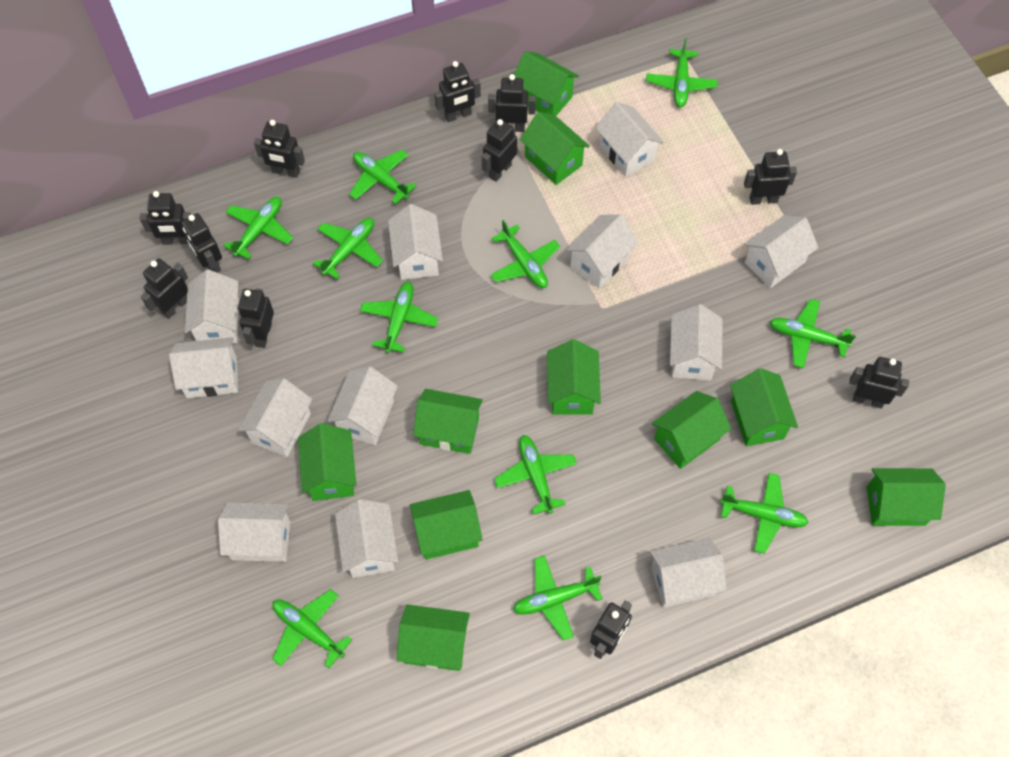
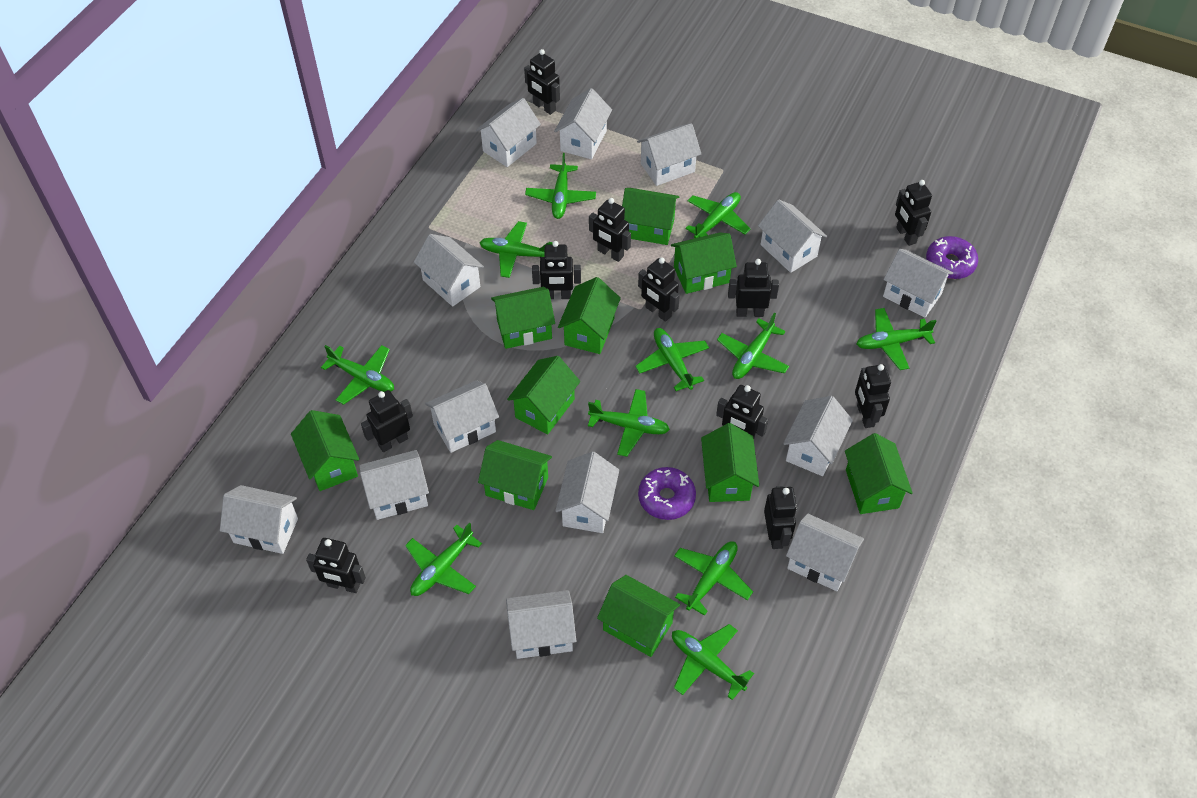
purple donut: none = 0 -> [638,467,696,520] [926,236,978,279] = 2
white house: [169,337,238,398] [185,269,239,343] [218,502,290,562] [238,378,312,457] [327,367,398,445] [335,499,398,578] [388,204,443,280] [566,214,639,289] [595,102,664,177] [650,538,727,607] [670,304,723,381] [744,215,818,288] = 12 -> [220,485,298,554] [359,450,429,520] [414,234,484,307] [425,380,499,453] [476,98,541,167] [506,590,576,659] [554,88,612,159] [555,451,619,533] [637,123,701,186] [758,200,827,273] [783,396,853,476] [786,513,864,591] [883,249,953,318] = 13

